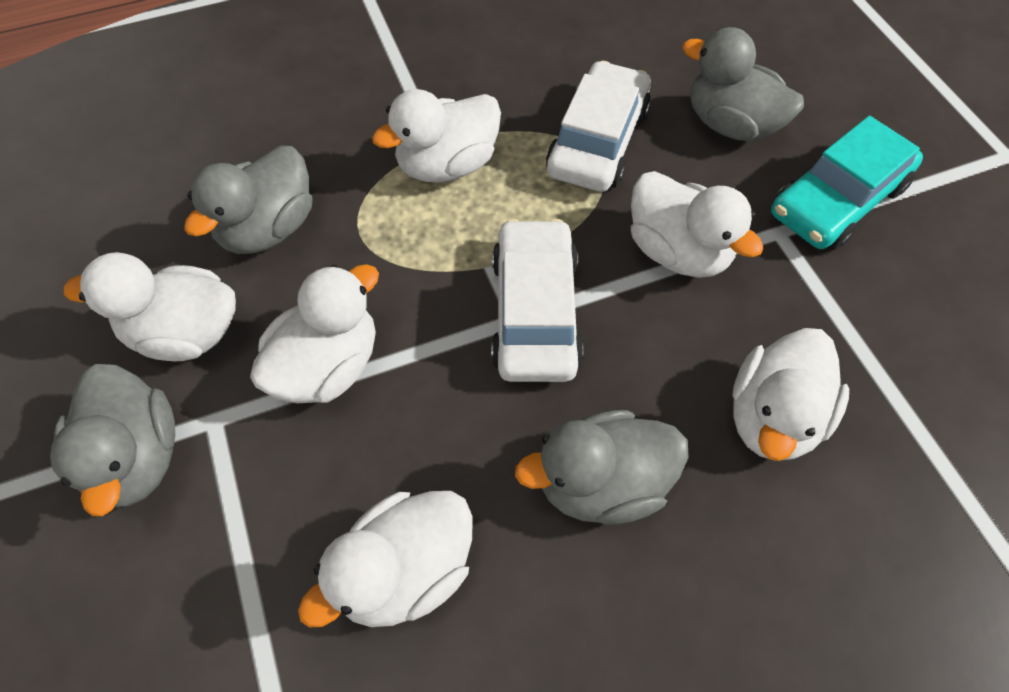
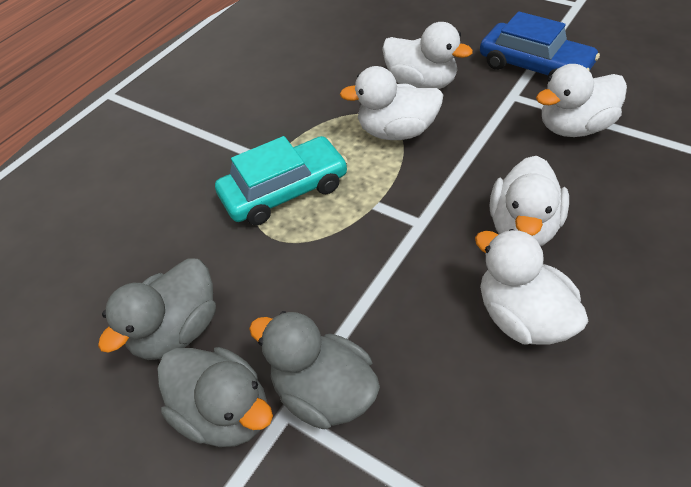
blue car: none = 0 -> [480,11,600,77] = 1
grey duck: [50,364,175,516] [184,146,313,254] [515,410,689,525] [682,27,804,141] = 4 -> [98,258,216,360] [157,347,273,447] [249,311,380,429] = 3
white car: [491,219,584,382] [546,61,651,192] = 2 -> none = 0
white duck: [64,252,236,361] [250,264,379,403] [298,491,473,628] [372,89,501,183] [631,171,764,278] [732,328,849,461] = 6 -> [340,66,443,140] [382,22,473,89] [475,229,588,345] [490,156,569,246] [536,64,627,137] = 5

